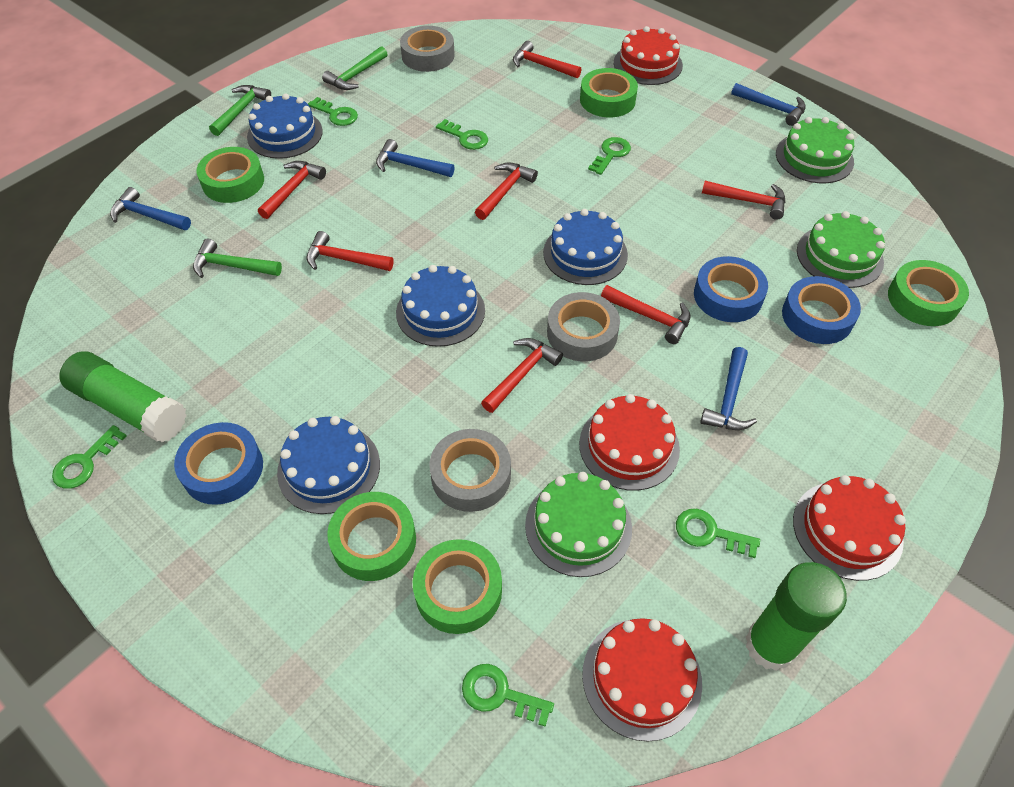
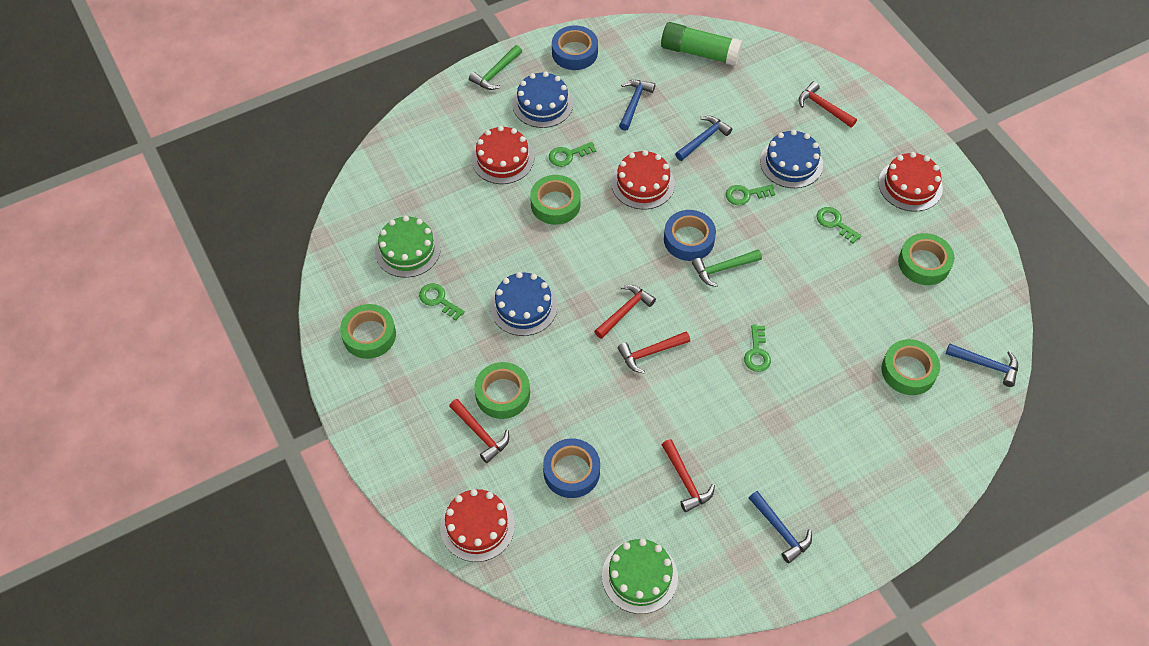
blue cake: [247,93,323,159] [277,416,380,514] [396,265,485,347] [543,209,628,285] = 4 -> [490,272,557,336] [512,72,573,128] [760,130,823,188] = 3
green cake: [525,472,632,577] [776,117,854,183] [797,211,885,288] = 3 -> [375,216,441,278] [602,539,678,614] = 2
green glue stick: [59,351,187,443] [745,562,847,671] = 2 -> [661,22,743,66] = 1
green hammer: [193,239,282,278] [209,85,271,136] [322,46,387,90] = 3 -> [469,45,522,90] [692,249,762,287] = 2
green key: [52,425,127,489] [308,97,358,126] [436,119,488,150] [462,664,554,727] [588,137,631,175] [676,509,760,558] = 6 -> [419,283,465,321] [549,142,596,167] [726,185,775,205] [744,325,771,372] [816,207,862,244] = 5
grey tape: [400,26,455,72] [429,429,511,512] [547,292,620,362] = 3 -> none = 0
red hammer: [258,161,326,219] [307,231,394,271] [475,163,538,220] [481,338,563,413] [513,41,581,78] [601,285,690,344] [702,181,785,220] = 7 -> [449,399,509,463] [594,285,656,339] [618,331,690,373] [662,439,715,512] [799,81,857,128] = 5

